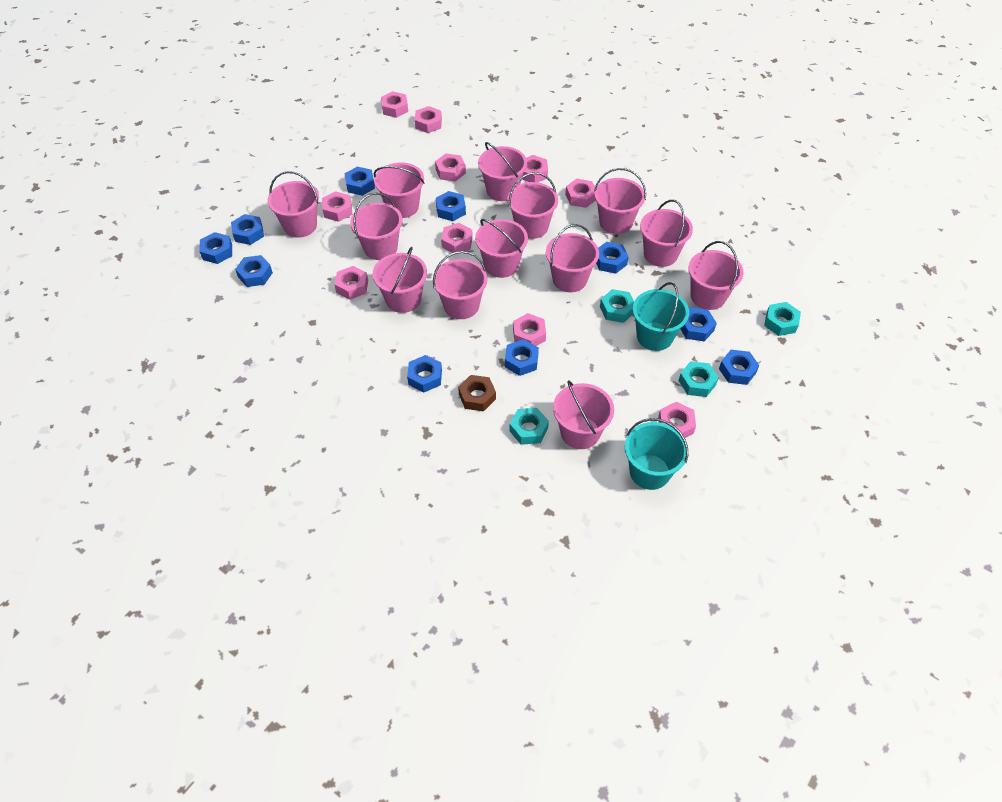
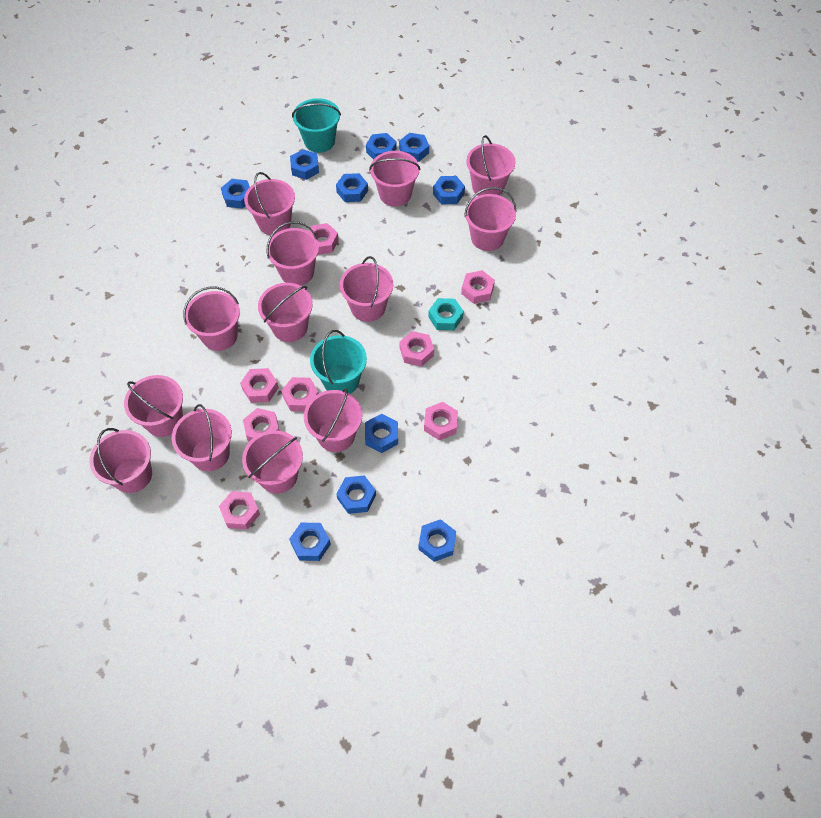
brown nut: [458,375,496,411] = 1 -> none = 0
pink nut: [322,191,352,222] [334,266,368,300] [381,91,408,118] [415,106,442,133] [435,154,466,181] [441,223,473,253] [513,313,546,346] [522,155,548,182] [565,179,596,208] [658,402,696,438] = 10 -> [219,491,260,530] [240,368,279,403] [243,408,279,442] [281,377,319,412] [309,223,339,255] [400,331,434,367] [424,402,458,440] [461,270,495,304] = 8
turquoise nut: [510,408,549,445] [600,289,634,323] [678,361,719,397] [764,302,801,336] = 4 -> [428,298,464,330] = 1

